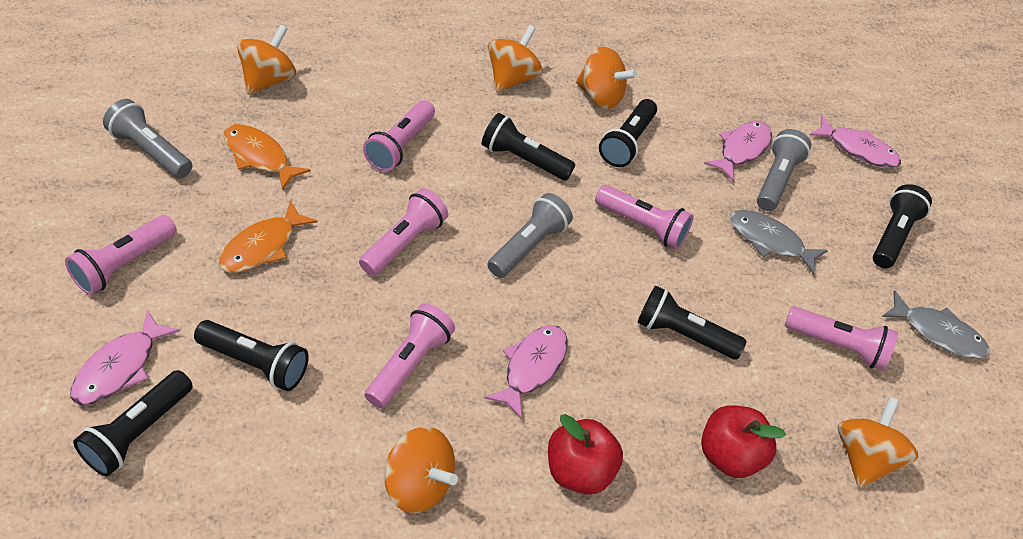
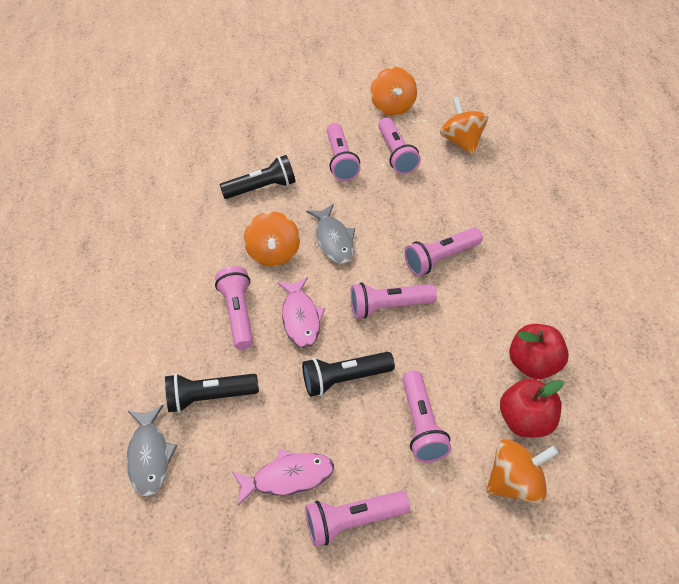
black flashlight: [73,370,193,476] [194,320,309,391] [482,113,575,181] [599,99,657,167] [637,285,746,359] [873,184,932,268] = 6 -> [165,373,259,413] [220,155,296,199] [302,352,395,397] = 3
grey flashlight: [103,99,192,178] [487,193,573,278] [757,129,811,211] = 3 -> none = 0
orange fish: [219,200,318,273] [223,124,311,190] = 2 -> none = 0
orange spinning top: [237,25,296,95] [384,426,458,513] [488,25,543,92] [576,47,637,109] [838,396,919,488] = 5 -> [244,212,300,267] [371,67,417,116] [440,97,488,155] [486,439,558,503] = 4
pink fish: [71,310,180,405] [484,325,568,420] [704,121,772,181] [810,116,901,168] = 4 -> [232,449,334,506] [277,277,325,348] = 2
pink flashlight: [65,215,177,295] [359,188,448,276] [363,100,435,172] [365,303,455,408] [595,185,694,250] [785,306,898,371] = 6 -> [215,266,253,350] [305,491,410,546] [327,123,361,181] [350,282,437,319] [378,118,421,175] [402,371,452,463] [404,228,483,276] = 7

